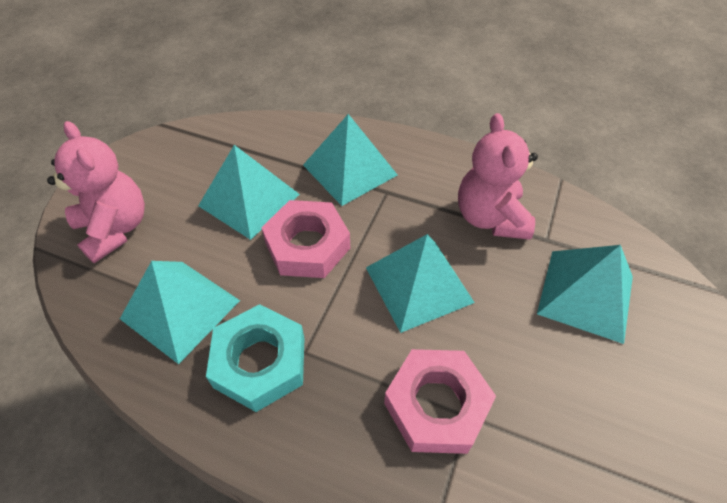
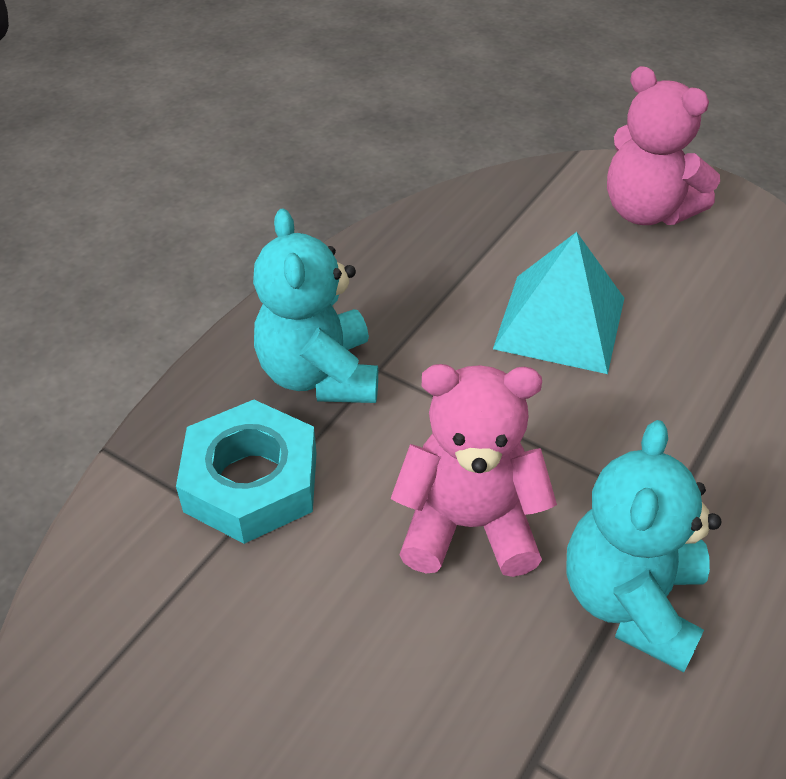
pink nut: [262,200,350,278] [384,349,496,454] = 2 -> none = 0
turquoise pyramid: [120,261,240,364] [198,145,300,240] [303,114,397,206] [366,234,475,333] [537,245,633,344] = 5 -> [493,232,624,374] = 1
turquoise teddy bear: none = 0 -> [253,208,378,403] [566,420,721,672] = 2

